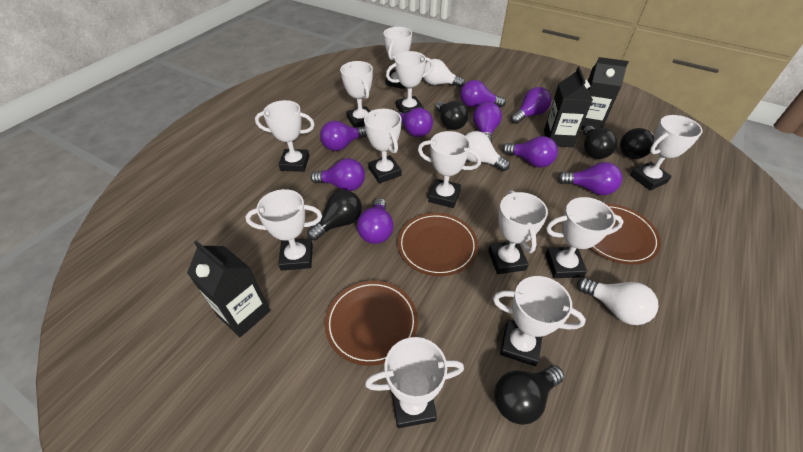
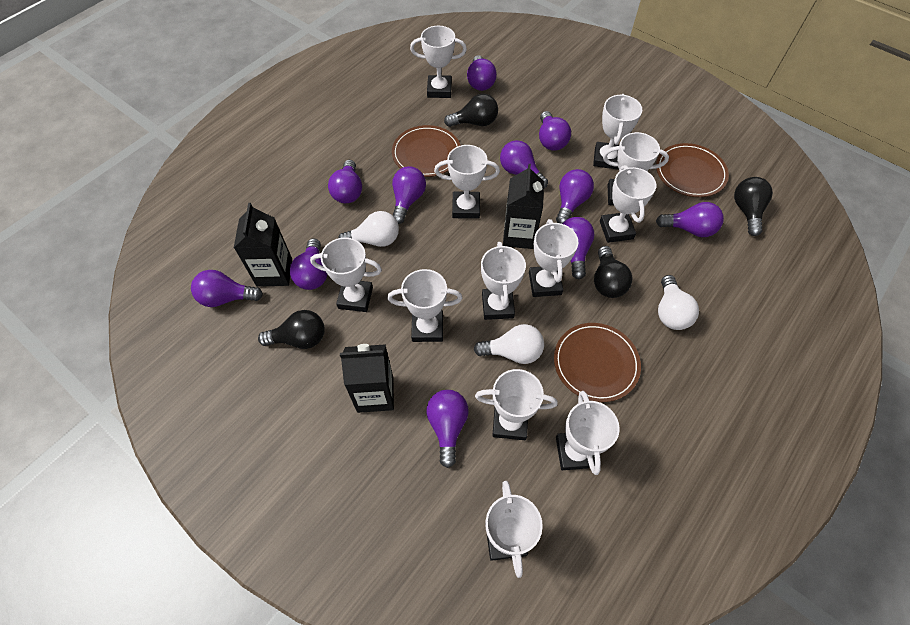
black light bulb: [307,190,362,241] [436,101,469,130] [494,365,564,425] [583,126,617,159] [620,128,654,159] = 5 -> [258,310,325,349] [444,94,498,127] [594,246,633,298] [734,177,773,236] = 4
purple light bulb: [311,158,365,191] [320,121,367,151] [357,198,394,244] [396,108,433,137] [460,80,506,108] [473,102,502,144] [502,136,558,168] [511,87,552,124] [558,162,622,195] = 9 -> [191,270,263,307] [290,238,327,290] [328,160,362,203] [392,166,426,224] [426,390,469,468] [467,55,497,91] [500,140,548,188] [539,111,571,151] [556,169,594,224] [562,217,595,279] [656,202,724,237] = 11

